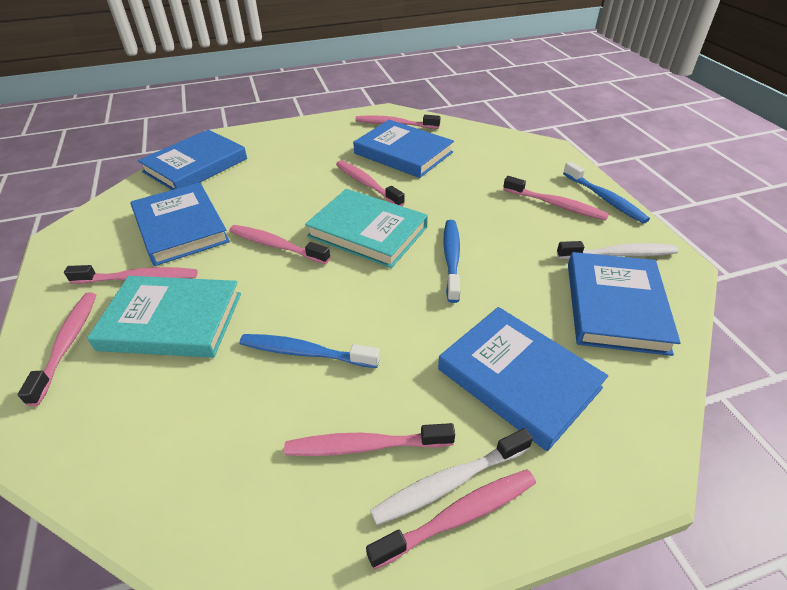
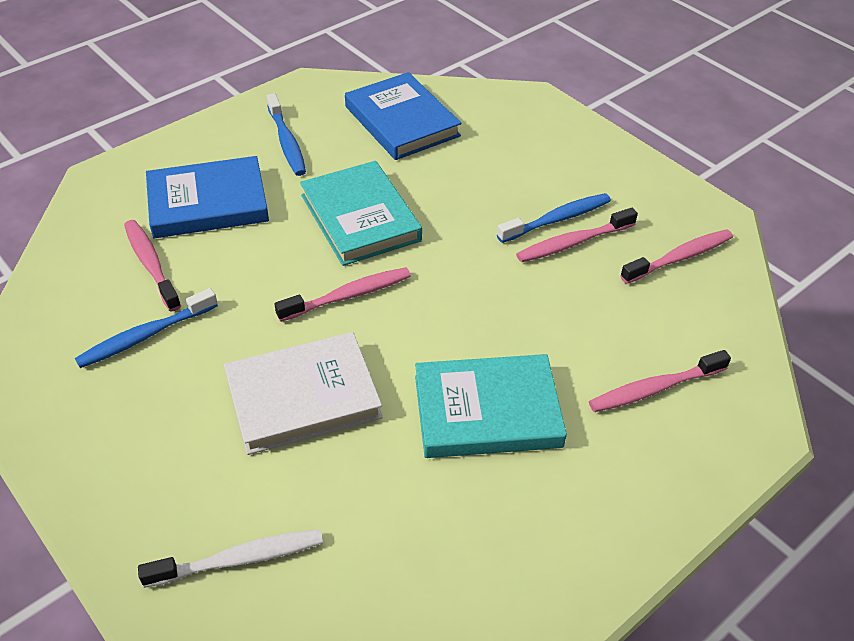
blue book: [130,182,230,266] [138,129,247,190] [353,120,454,178] [438,307,608,451] [568,252,681,356] = 5 -> [146,156,269,238] [345,72,462,160] = 2
pink toothbrush: [18,292,96,406] [64,265,197,284] [229,225,330,264] [284,423,455,456] [336,160,405,206] [355,115,440,129] [366,469,536,570] [503,176,609,221] = 8 -> [124,220,181,312] [274,267,411,322] [516,208,638,262] [589,350,731,412] [620,229,733,284] = 5
white book: none = 0 -> [224,332,383,455] = 1
white toothbrush: [370,428,533,525] [557,241,678,259] = 2 -> [138,529,323,588] = 1

